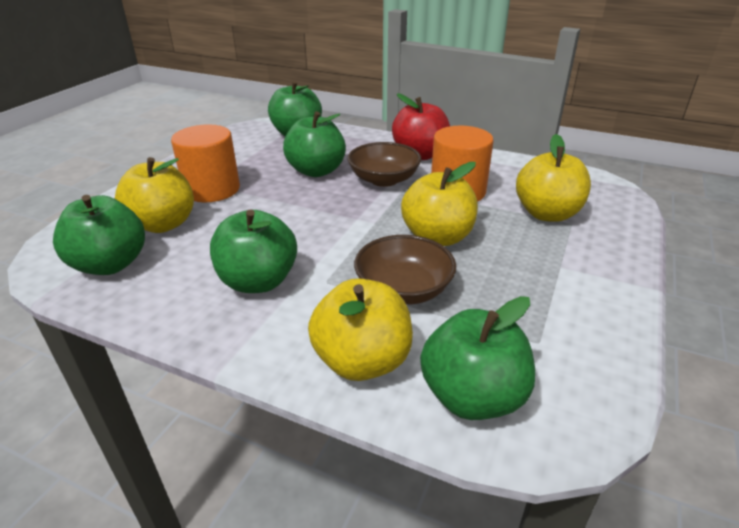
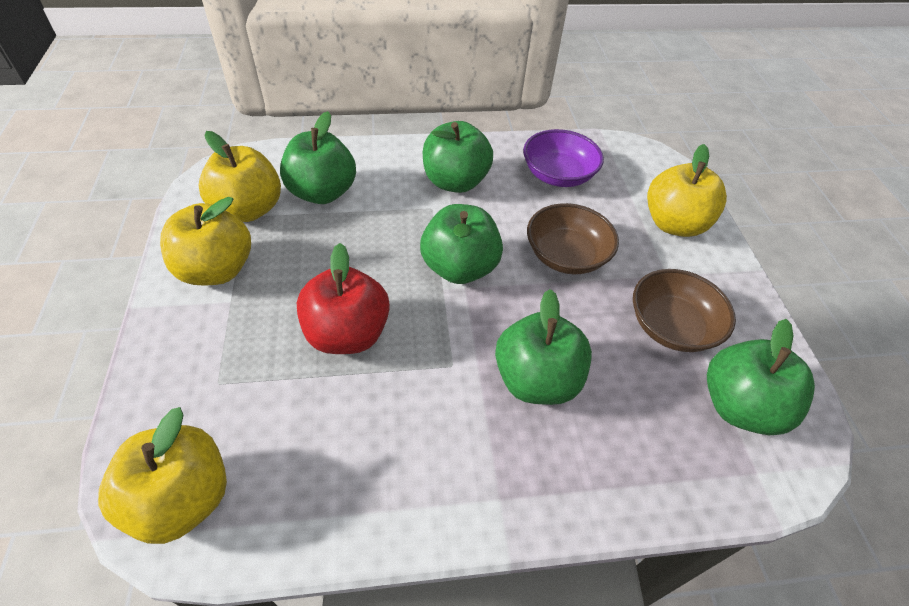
orange cylinder: [171,124,240,202] [431,126,494,202] = 2 -> none = 0
purple bowl: none = 0 -> [523,129,604,187] = 1

